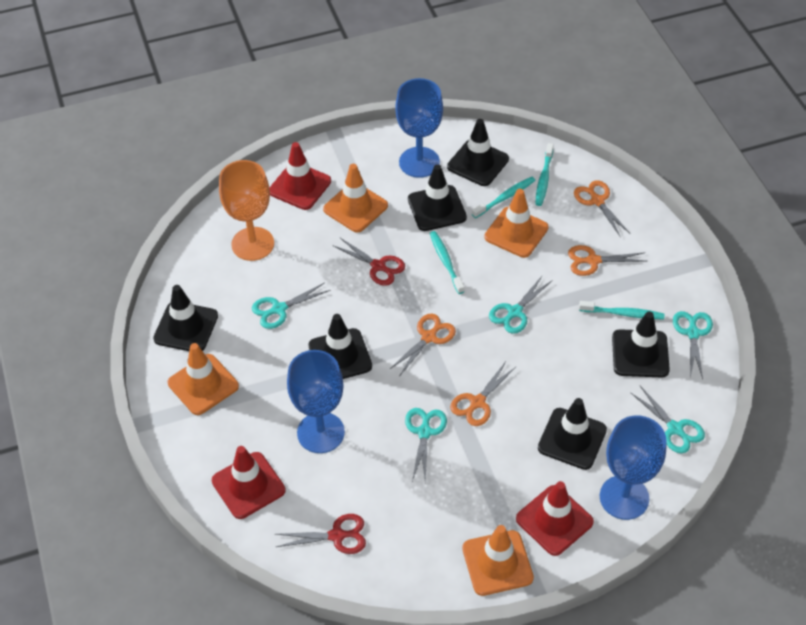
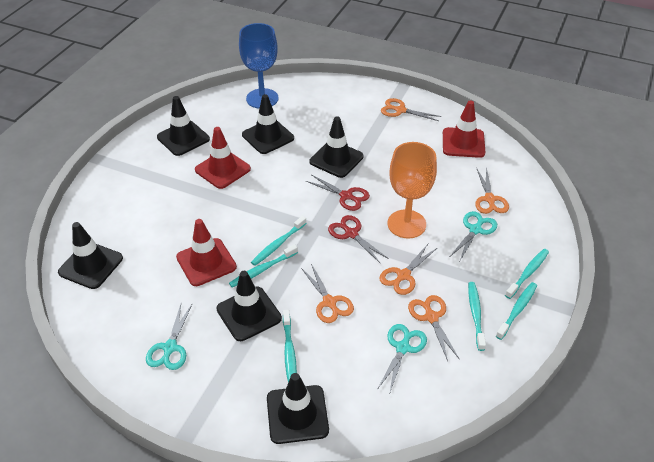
blue goblet: [287,350,345,453] [395,78,443,178] [600,415,666,520] = 3 -> [239,23,279,109] = 1
orange scissors: [389,313,456,375] [450,361,516,426] [568,245,646,276] [574,180,630,236] = 4 -> [301,264,354,323] [379,244,437,295] [381,98,441,121] [408,295,459,361] [475,167,509,214] = 5
orange traffic cone: [168,343,239,415] [323,164,388,232] [462,525,534,596] [484,189,549,258] = 4 -> none = 0
turquoise scissors: [252,283,330,329] [405,408,447,481] [489,275,553,334] [630,386,705,453] [673,311,713,379] = 5 -> [146,304,192,370] [378,324,427,395] [450,211,497,261] = 3
turquoise toothbrush: [430,231,464,294] [472,177,536,218] [535,143,554,206] [579,301,665,319] = 4 -> [229,244,298,287] [251,216,306,266] [283,310,297,382] [468,282,486,351] [496,282,537,340] [505,249,549,299] = 6

